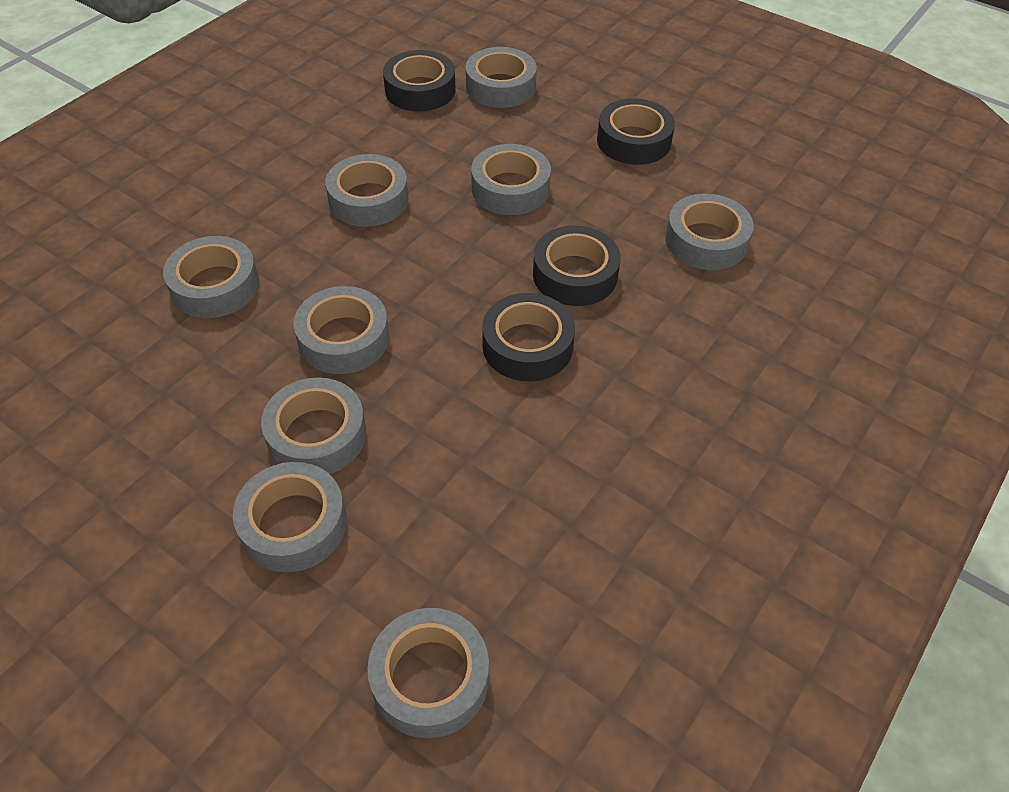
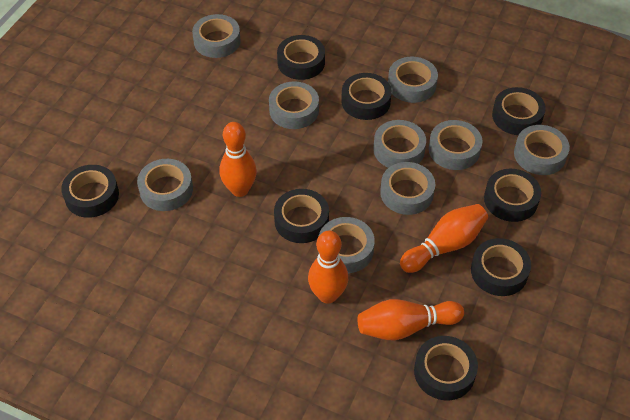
black tape: [383,50,455,111] [482,293,575,381] [533,226,621,306] [597,98,675,165] = 4 -> [61,165,119,218] [274,189,329,243] [277,35,325,80] [341,73,392,120] [414,336,478,400] [471,238,531,296] [484,169,541,222] [492,87,546,135] = 8
orange bowling pin: none = 0 -> [220,122,257,197] [308,231,348,304] [358,299,464,340] [400,204,488,273] = 4

